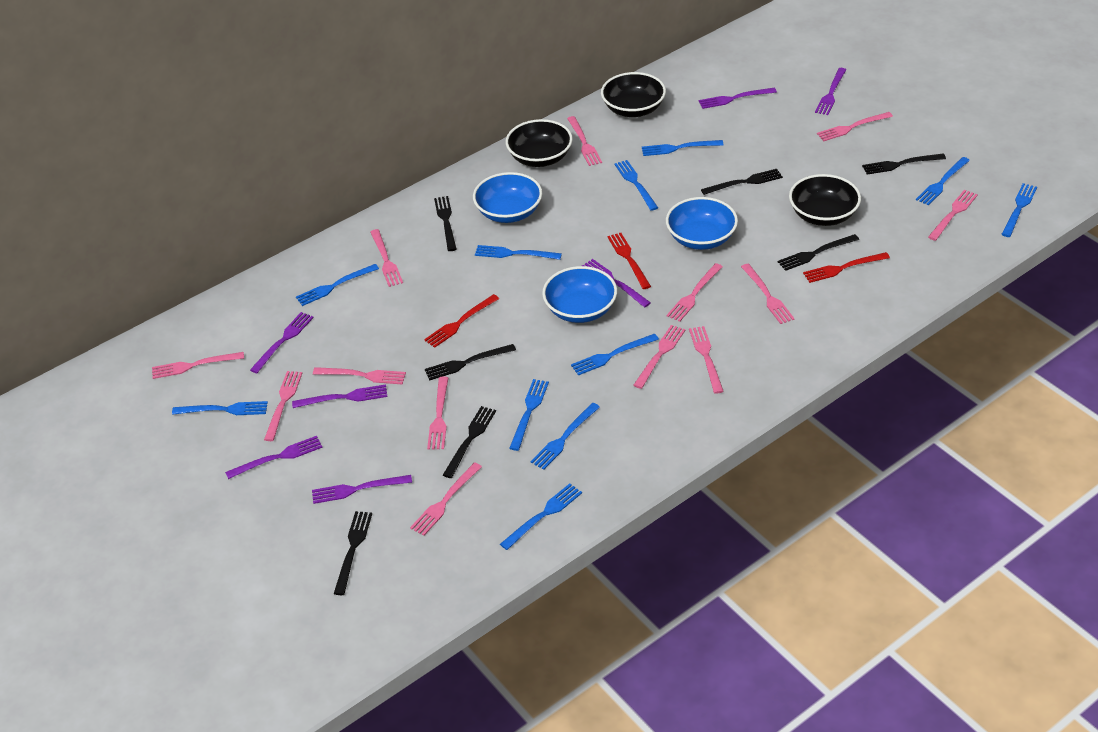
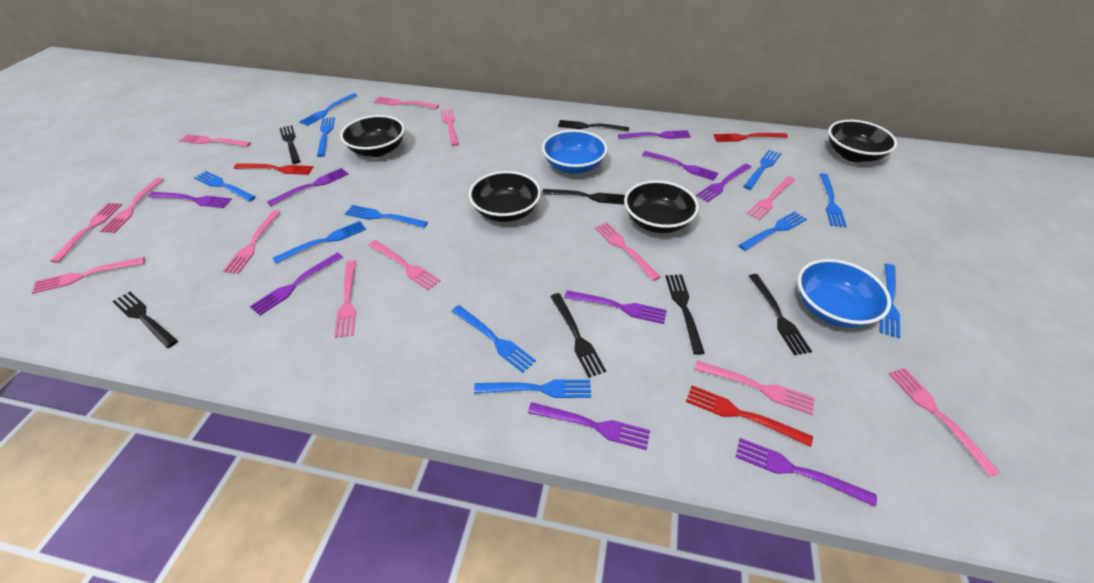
black bowl: [506,119,573,167] [601,72,666,117] [789,174,861,226] = 3 -> [340,115,405,157] [469,171,541,222] [624,180,699,233] [828,120,897,162] = 4
blue bowl: [473,172,542,223] [542,266,617,323] [666,197,738,250] = 3 -> [542,130,607,174] [798,259,891,328] = 2
purple fork: [225,436,323,479] [250,312,314,373] [292,384,387,408] [312,475,412,504] [582,259,651,307] [698,87,777,109] [815,68,846,115] = 7 -> [148,192,232,208] [250,253,342,316] [267,168,349,206] [528,402,650,450] [564,290,667,324] [618,130,691,139] [642,151,718,181] [696,163,751,202] [736,438,877,507] = 9

